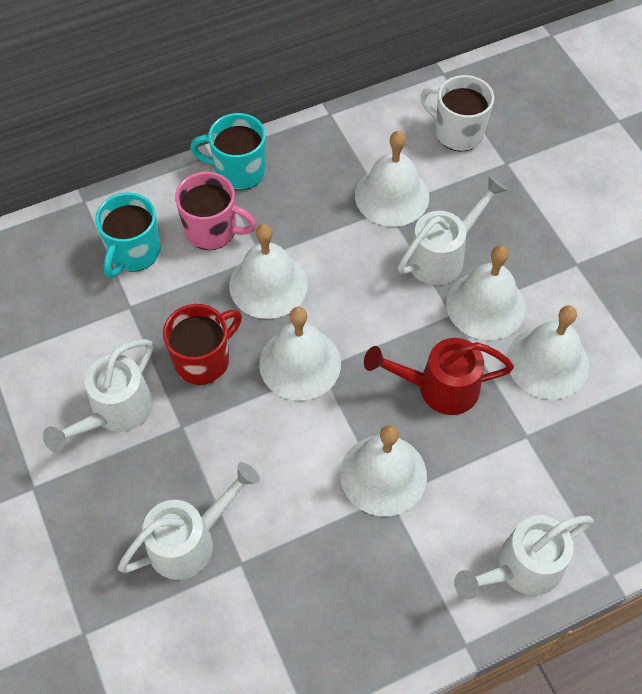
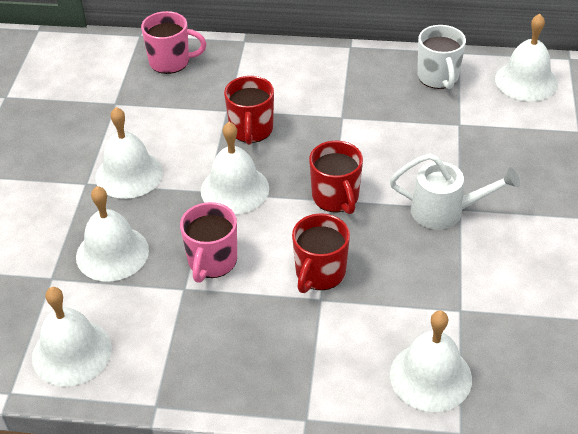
pink mug: [175,172,257,250] = 1 -> [141,11,207,74] [180,202,237,283] = 2
red mug: [163,304,242,385] = 1 -> [224,76,274,145] [292,213,350,293] [309,141,363,214] = 3
red watering can: [364,338,514,415] = 1 -> none = 0
turquoise mug: [95,193,161,278] [190,113,266,190] = 2 -> none = 0
white watering can: [43,339,154,452] [118,462,260,580] [398,176,507,285] [454,515,594,600] = 4 -> [390,153,520,230] = 1

